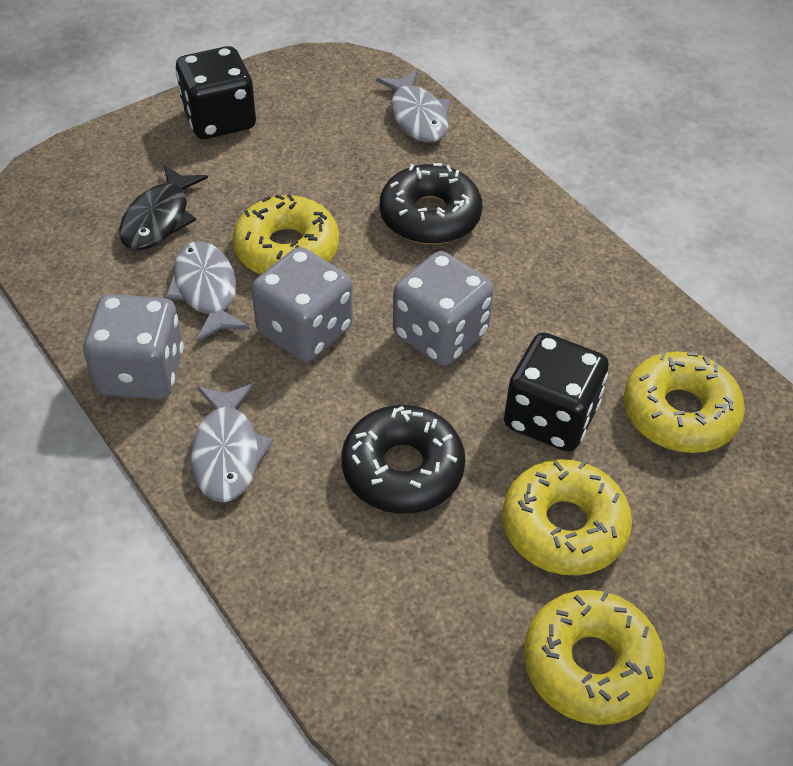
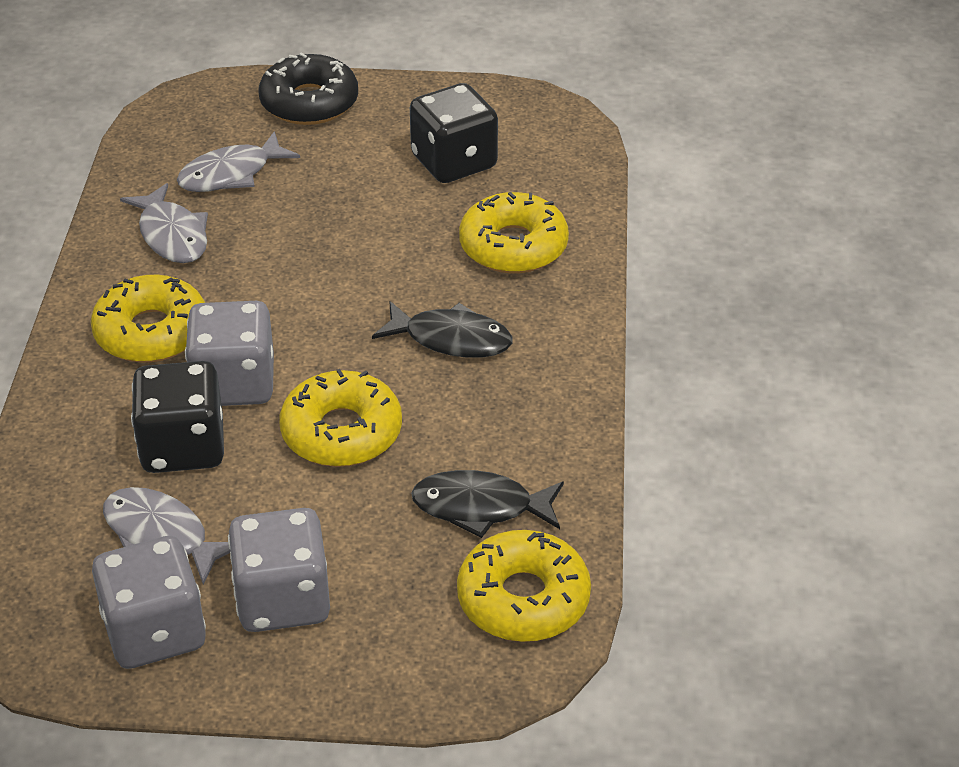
black donut: [342,405,466,514] [380,163,482,244] = 2 -> [259,52,358,125] = 1
black fish: [119,165,208,250] = 1 -> [372,301,512,358] [411,470,564,538] = 2

